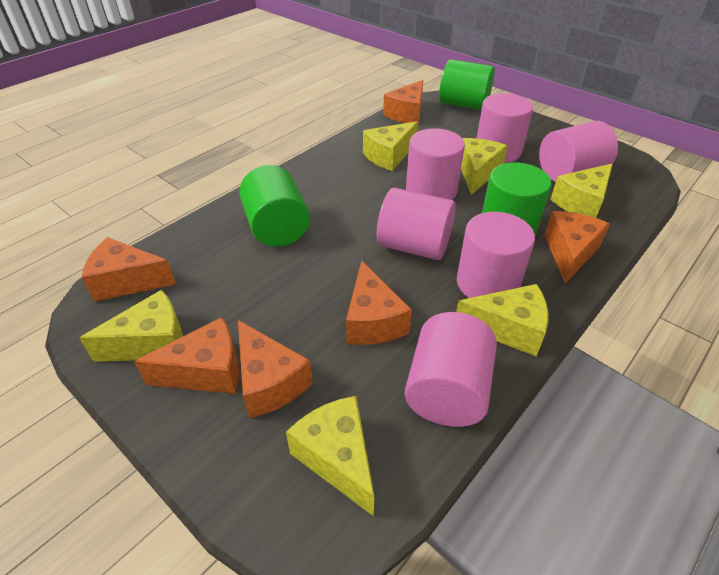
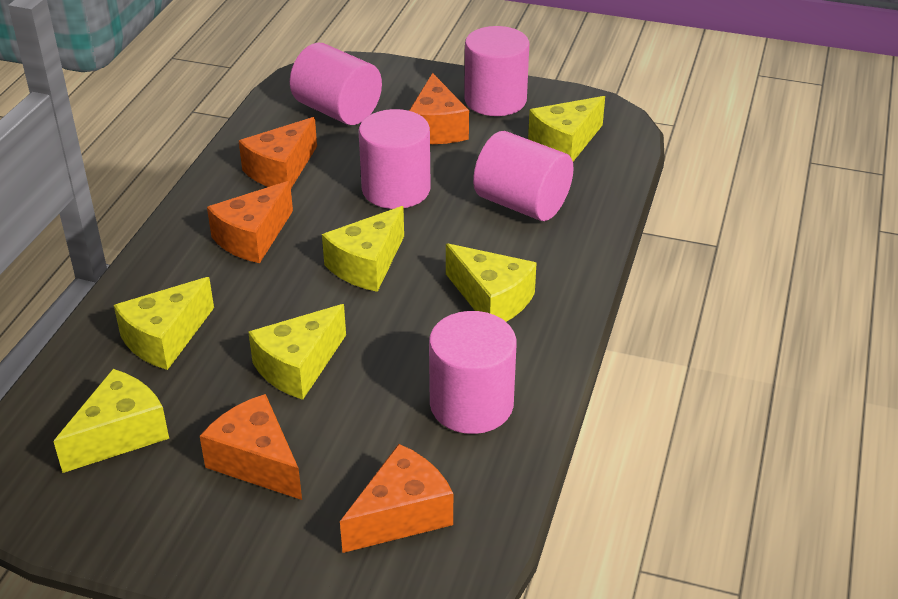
green cylinder: [239,165,310,247] [439,59,495,110] [482,162,552,236] = 3 -> none = 0
orange cheese: [81,237,176,302] [134,317,239,394] [238,320,313,418] [346,260,412,345] [383,80,423,125] [545,211,610,284] = 6 -> [200,394,302,500] [207,181,293,263] [239,117,317,188] [340,444,453,553] [409,73,469,144] = 5
pink cylinder: [377,188,456,260] [405,312,497,427] [406,128,465,200] [457,212,535,298] [477,93,533,163] [539,121,618,182] = 6 -> [290,43,382,125] [359,109,430,209] [429,311,516,434] [464,26,529,116] [473,131,574,221] = 5

